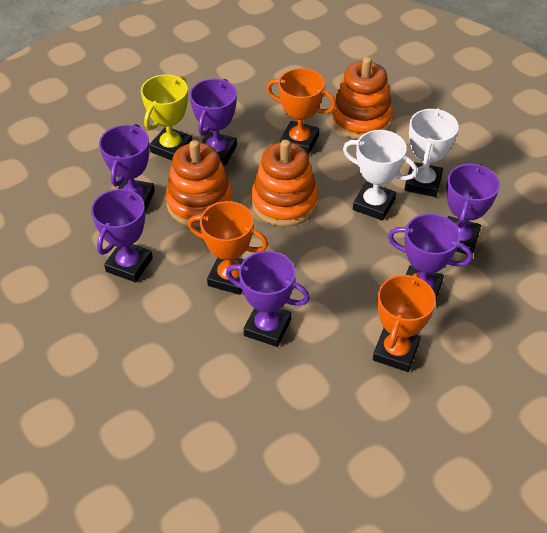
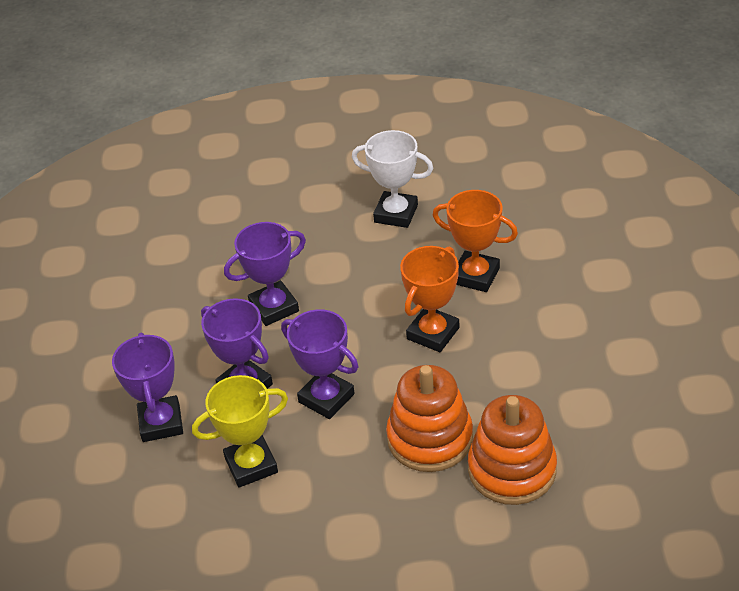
orange stacking toy: [165,140,233,227] [251,140,318,227] [331,57,393,139] = 3 -> [386,365,473,472] [468,395,557,505] = 2
orange trophy: [188,201,268,295] [266,68,337,155] [373,273,436,372] = 3 -> [400,246,459,352] [433,190,518,292] = 2
purple trophy: [91,188,153,282] [99,124,155,212] [190,79,237,166] [226,251,310,347] [388,214,473,300] [446,163,500,254] = 6 -> [112,333,183,442] [201,298,273,389] [224,222,306,326] [281,309,358,419] = 4
white trophy: [343,130,417,221] [404,108,459,197] = 2 -> [352,130,434,228] = 1

